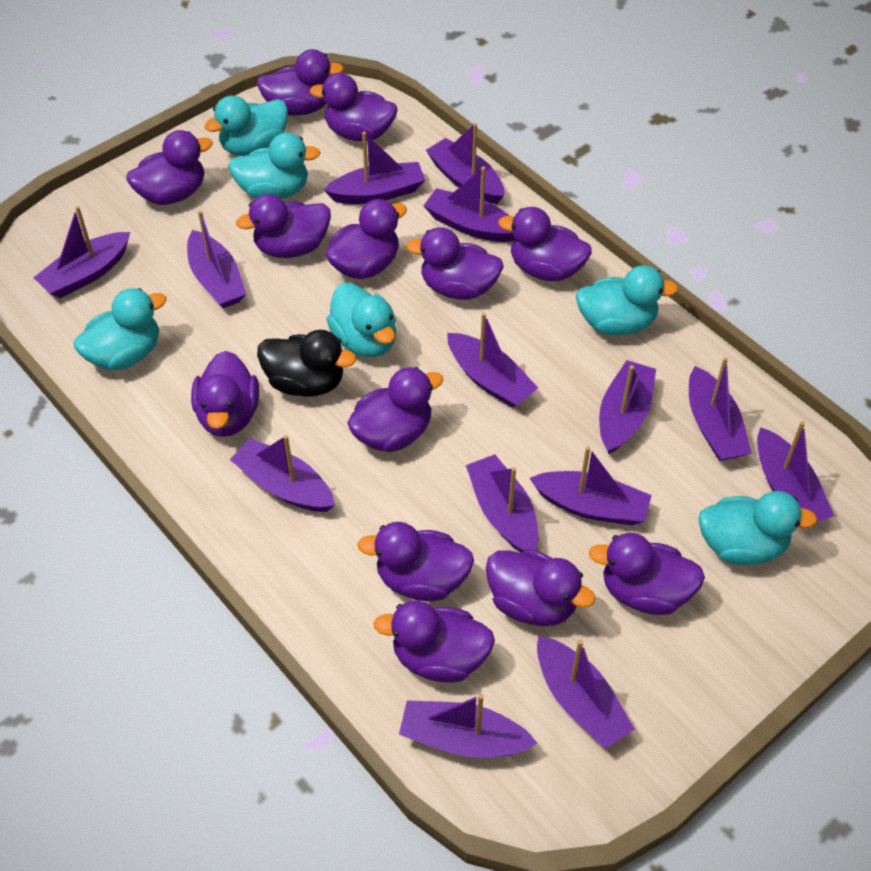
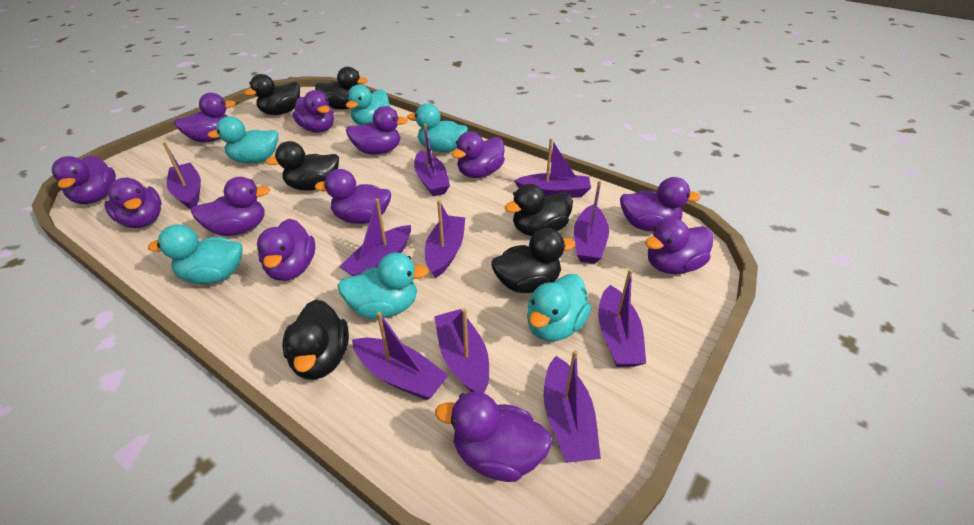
black duck: [257,330,356,397] = 1 -> [244,74,300,115] [265,141,339,191] [282,300,349,380] [315,67,368,110] [491,228,575,293] [505,184,573,236] = 6
purple boat: [33,206,130,298] [187,210,246,308] [230,435,335,512] [323,132,425,204] [399,694,538,758] [423,167,515,242] [426,123,504,204] [447,312,538,408] [466,454,538,553] [530,446,652,525] [537,636,634,749] [599,360,656,454] [689,357,752,461] [757,421,834,522] = 14 -> [163,142,201,209] [339,199,411,276] [352,312,449,400] [414,124,450,196] [425,200,465,278] [434,308,489,393] [514,138,591,198] [544,350,601,463] [574,180,609,264] [598,269,646,367] = 10
purple duck: [126,130,213,205] [191,351,259,437] [236,194,331,258] [257,49,344,116] [310,73,397,141] [325,199,407,279] [347,367,443,452] [357,522,474,601] [373,600,495,682] [406,227,504,300] [486,549,596,626] [498,207,592,281] [589,533,705,615] = 13 -> [52,155,116,204] [104,178,161,228] [174,93,236,143] [191,177,270,236] [257,219,316,281] [292,90,334,133] [315,169,391,224] [346,106,408,155] [435,392,552,482] [451,132,505,178] [620,177,701,231] [645,218,714,274] = 12

